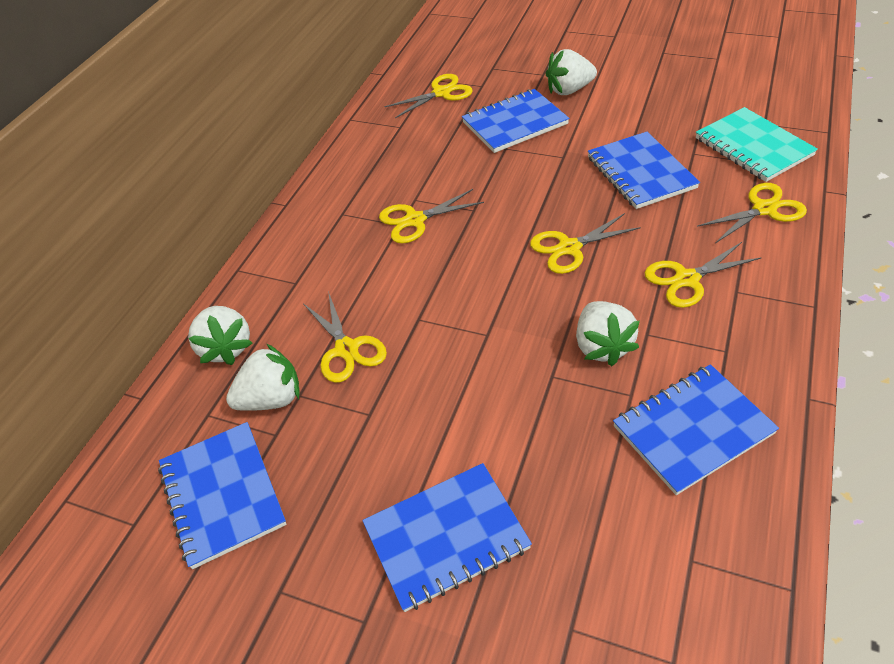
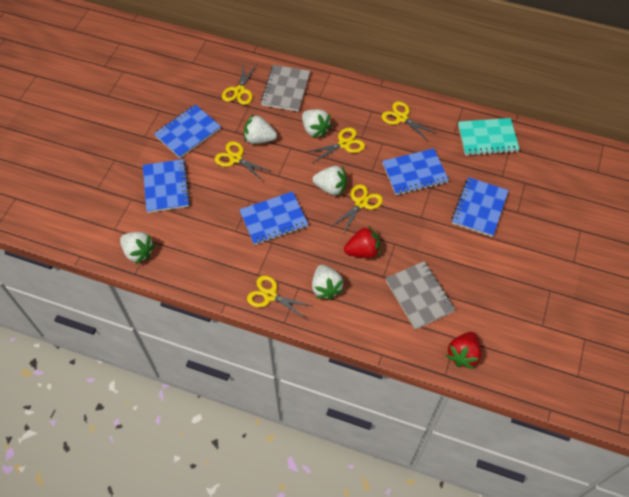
grey notebook: none = 0 -> [261,65,310,112] [385,261,455,330] = 2
red strawberry: none = 0 -> [344,225,380,258] [446,332,481,369] = 2
white strawberry: [188,306,252,365] [226,344,299,411] [546,49,597,95] [576,301,640,366] = 4 -> [120,232,155,264] [244,114,277,144] [302,109,332,138] [312,166,347,196] [312,265,344,300] = 5

